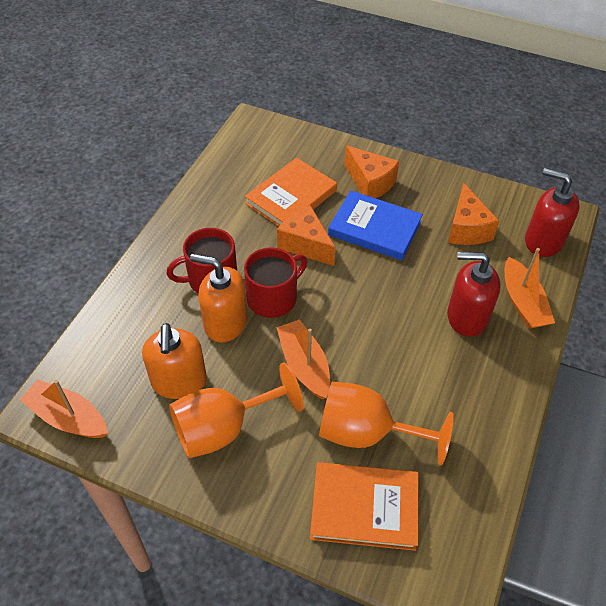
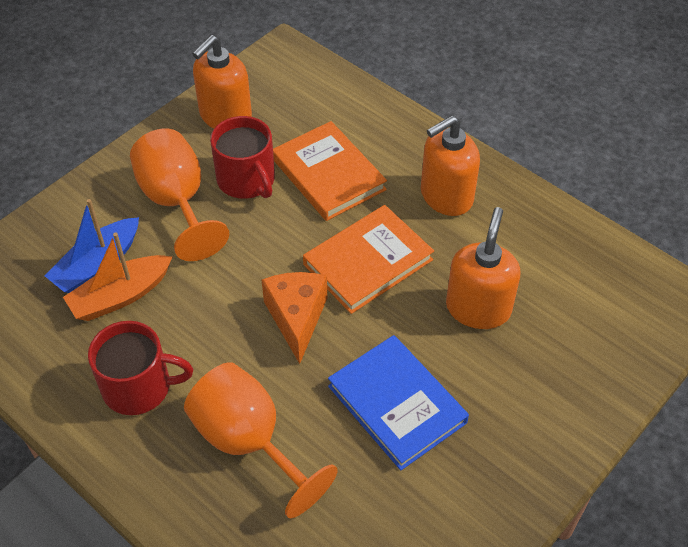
blue boat: none = 0 -> [45,199,139,293] = 1
orange boat: [20,380,108,438] [276,320,330,399] [505,248,555,329] = 3 -> [63,233,172,321] = 1
orange cheese: [277,205,336,266] [345,145,399,198] [448,183,499,245] = 3 -> [262,272,327,364] = 1
orange soap dispenser: [142,323,207,399] [190,254,248,343] = 2 -> [193,35,252,129] [421,115,480,216] [446,207,520,329] = 3
red soap dispenser: [447,252,501,337] [525,168,580,257] = 2 -> none = 0

